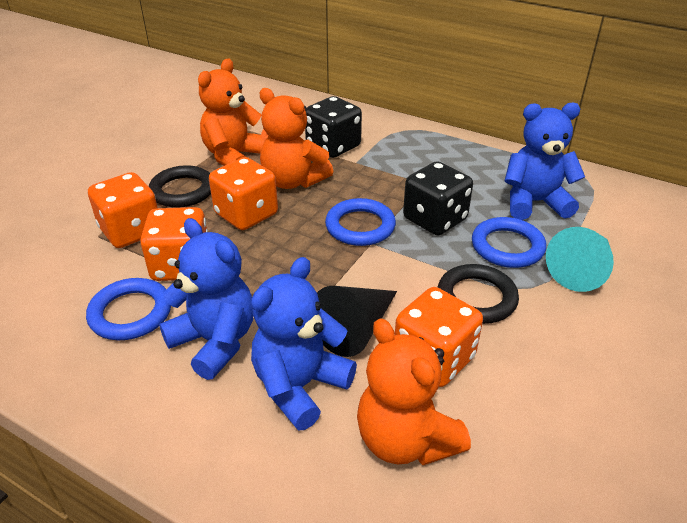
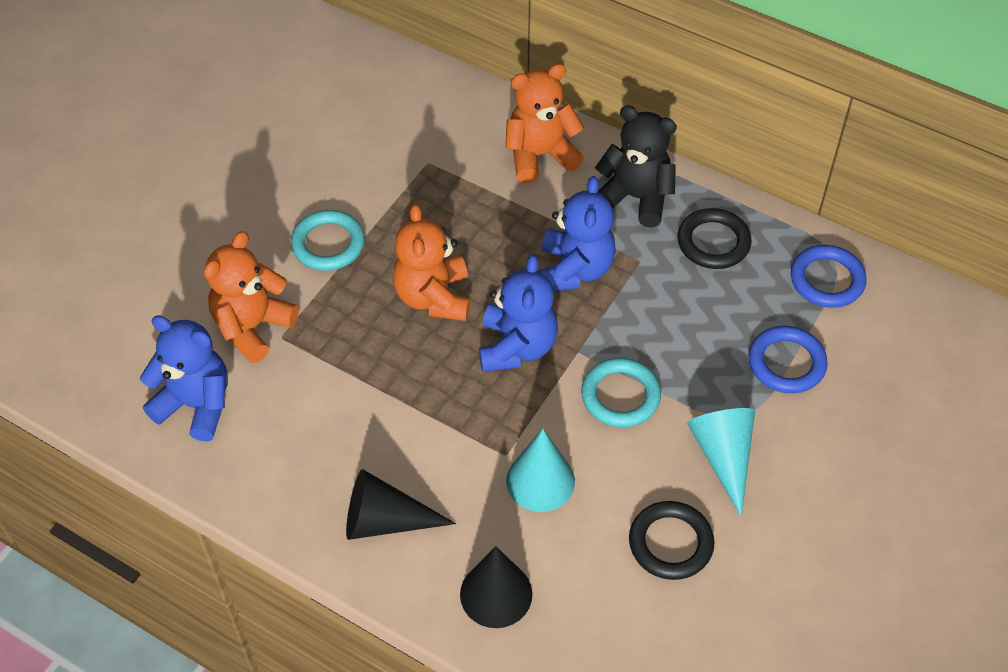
black cone: [317,286,397,357] = 1 -> [346,469,456,540] [460,546,532,628] = 2
black dice: [305,96,362,158] [403,161,473,236] = 2 -> none = 0
black teddy bear: none = 0 -> [595,105,677,228] = 1
blue ring: [86,278,171,340] [325,198,396,246] [472,217,546,268] = 3 -> [749,326,828,394] [791,245,867,308] = 2
orange dice: [88,172,158,248] [140,207,208,281] [209,157,278,230] [395,287,483,387] = 4 -> none = 0
turquoise cone: [546,227,614,292] = 1 -> [506,429,575,512] [687,408,755,517] = 2
turquoise ring: none = 0 -> [291,210,365,271] [581,358,661,427] = 2

